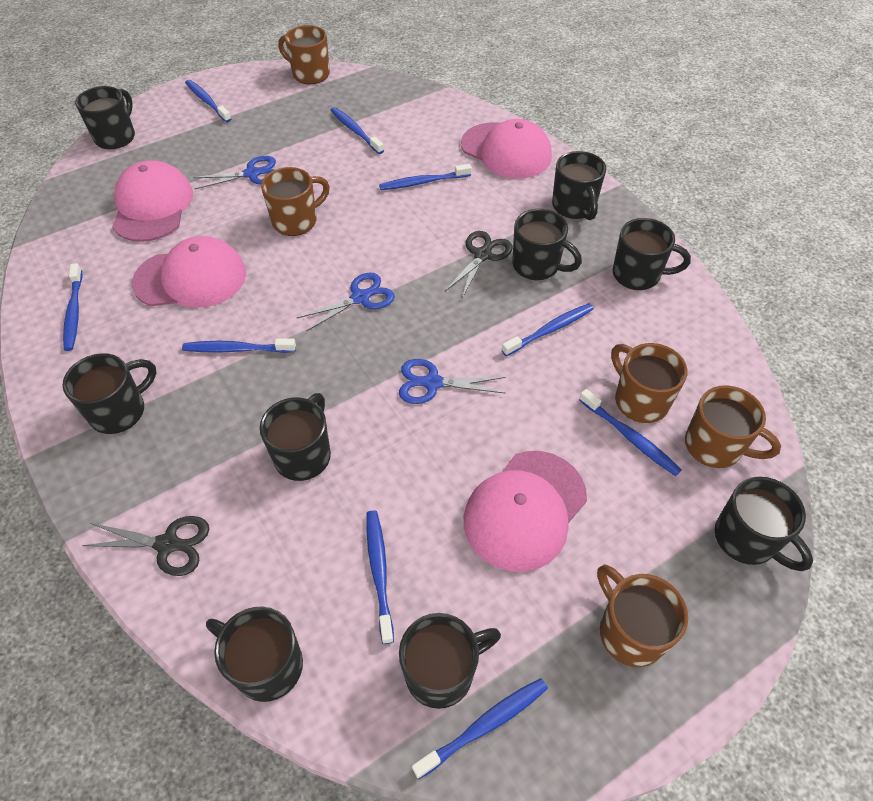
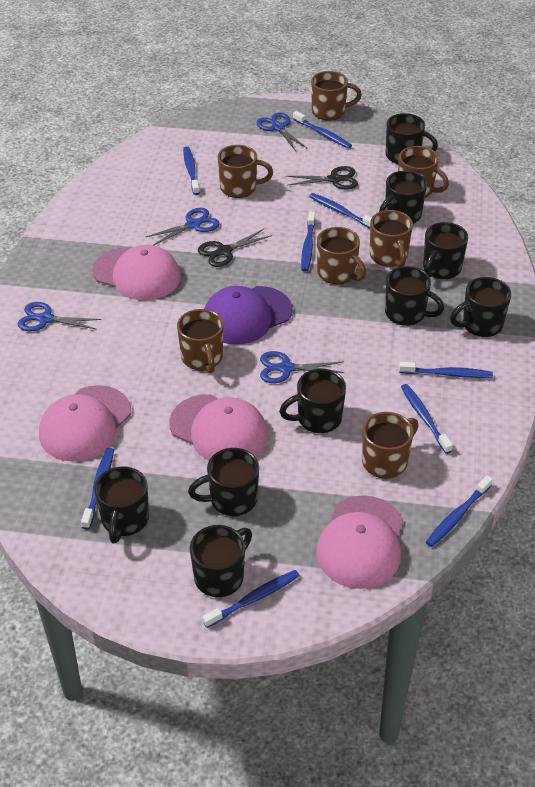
blue scissors: [192,156,276,189] [297,273,395,331] [399,359,506,404] = 3 -> [18,302,101,331] [146,208,219,245] [256,112,308,151] [260,351,344,383] = 4
brown mug: [261,167,330,236] [278,25,330,84] [597,565,688,667] [611,343,688,423] [685,385,781,468] = 5 -> [177,309,224,373] [218,145,273,198] [311,71,362,121] [317,227,366,284] [362,412,418,479] [370,210,413,267] [398,146,449,198] = 7
purple cap: none = 0 -> [204,286,292,345] = 1

